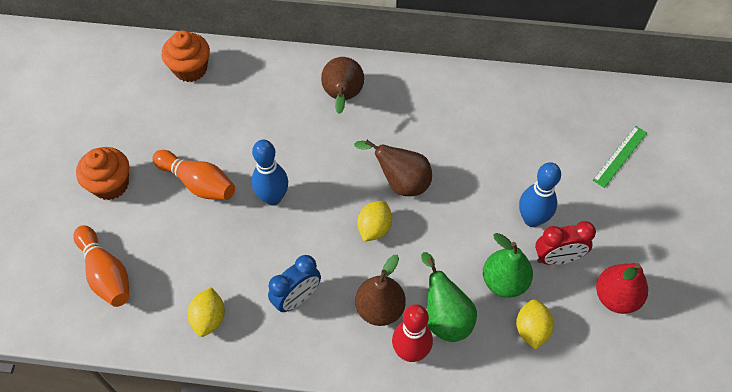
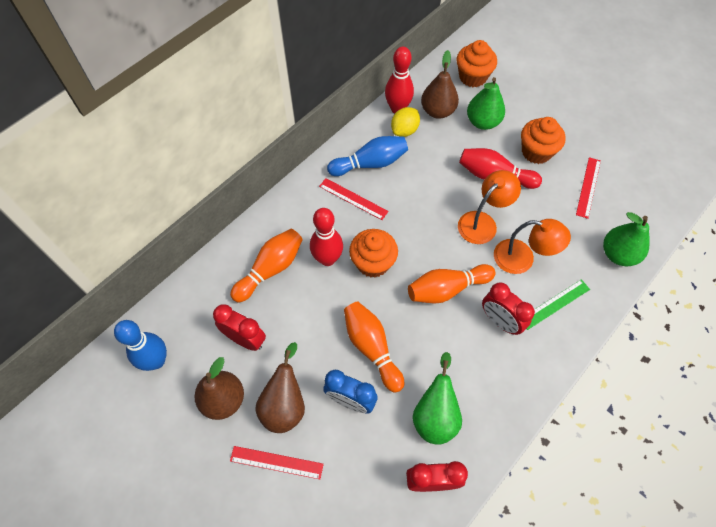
green pear: [421,252,477,342] [483,233,533,298] = 2 -> [412,352,462,445] [467,77,505,130] [603,212,650,266] = 3
orange bowling pin: [73,225,130,307] [152,150,235,200] = 2 -> [230,229,303,302] [344,301,404,393] [408,264,495,303] = 3
orange cupcake: [76,147,129,200] [162,30,210,82] = 2 -> [349,229,398,278] [457,40,497,87] [521,117,566,164] = 3
orange lamp: none = 0 -> [458,170,521,244] [494,219,571,274] = 2
red bowling pin: [392,304,433,362] = 1 -> [310,208,343,266] [385,47,414,113] [459,148,542,189] = 3
red clock: [535,221,596,265] = 1 -> [213,304,266,351] [406,461,468,492] [482,282,535,335] = 3
red pear: [596,263,648,314] = 1 -> none = 0
red ruler: none = 0 -> [230,446,324,479] [319,178,388,220] [576,157,601,219] = 3
yellow lemon: [187,287,225,337] [357,201,392,242] [516,299,554,350] = 3 -> [391,107,420,137] = 1

